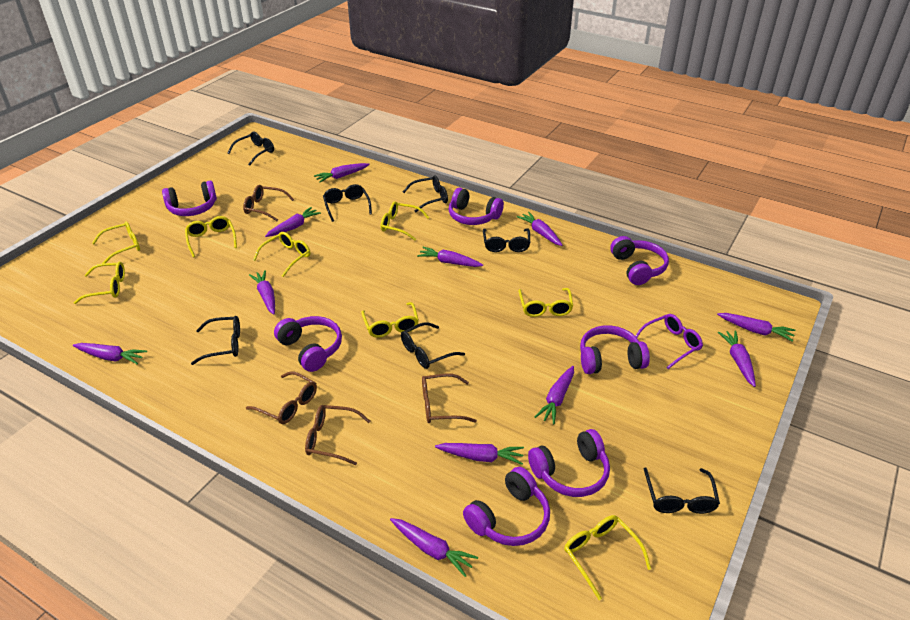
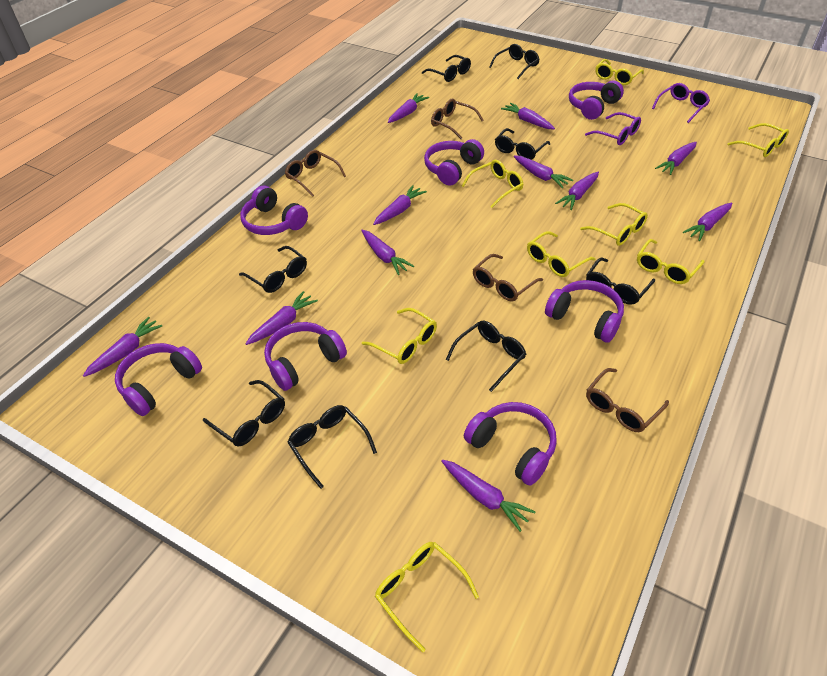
black glasses: [191,316,240,365] [228,132,274,166] [323,184,372,222] [401,322,465,369] [403,175,448,212] [483,228,530,252] [644,467,720,514] = 7 -> [203,380,285,447] [239,246,307,293] [287,405,377,489] [422,55,471,82] [446,321,526,392] [489,44,540,79] [495,128,550,160] [586,257,655,305] = 8
purple glasses: [636,314,703,369] = 1 -> [585,112,641,145] [652,83,710,123] = 2

